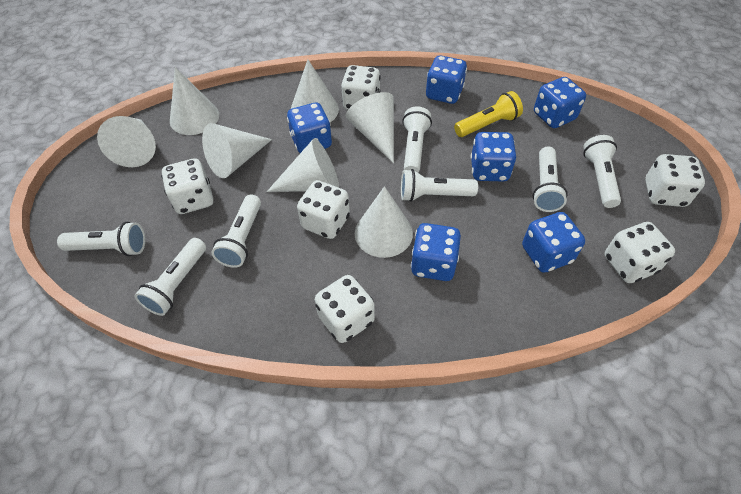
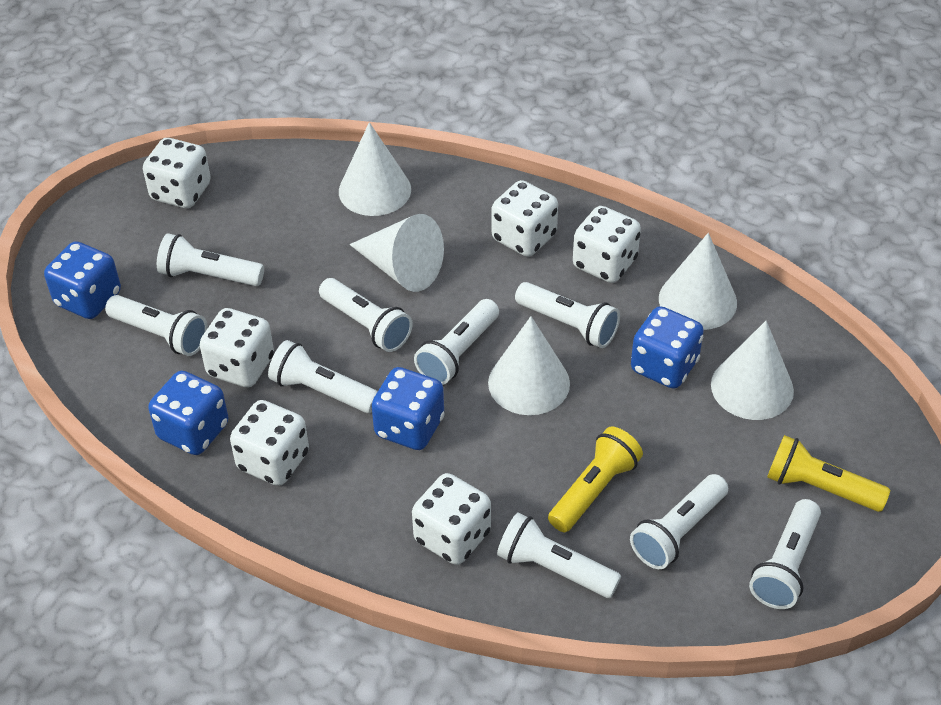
blue dice: [287,103,332,153] [411,223,461,281] [426,55,467,104] [471,132,516,182] [522,212,585,273] [534,77,586,128] = 6 -> [44,241,121,319] [148,371,228,455] [372,367,444,450] [631,306,704,389] = 4
white cone: [97,116,156,167] [170,67,219,135] [202,123,272,178] [267,138,339,192] [291,60,339,122] [346,92,394,163] [355,186,413,258] = 7 -> [339,122,411,216] [349,214,444,292] [488,316,570,415] [659,233,737,330] [711,321,794,420] = 5
white flashlight: [57,222,145,256] [135,238,206,316] [211,195,261,268] [401,169,478,202] [402,106,432,172] [533,146,568,212] [583,135,621,208] = 7 -> [105,295,208,356] [157,233,264,286] [268,340,378,413] [319,278,413,352] [414,299,499,385] [497,513,621,598] [515,282,620,348] [630,474,728,569] [749,499,821,609] = 9
yellow flashlight: [454,91,523,137] = 1 -> [548,426,643,532] [767,435,890,512] = 2

